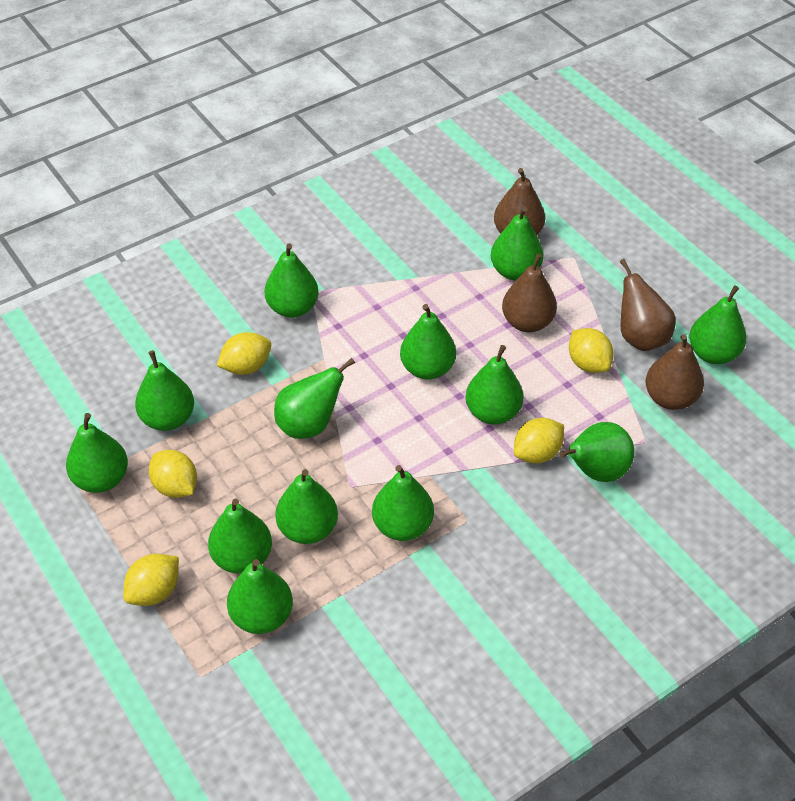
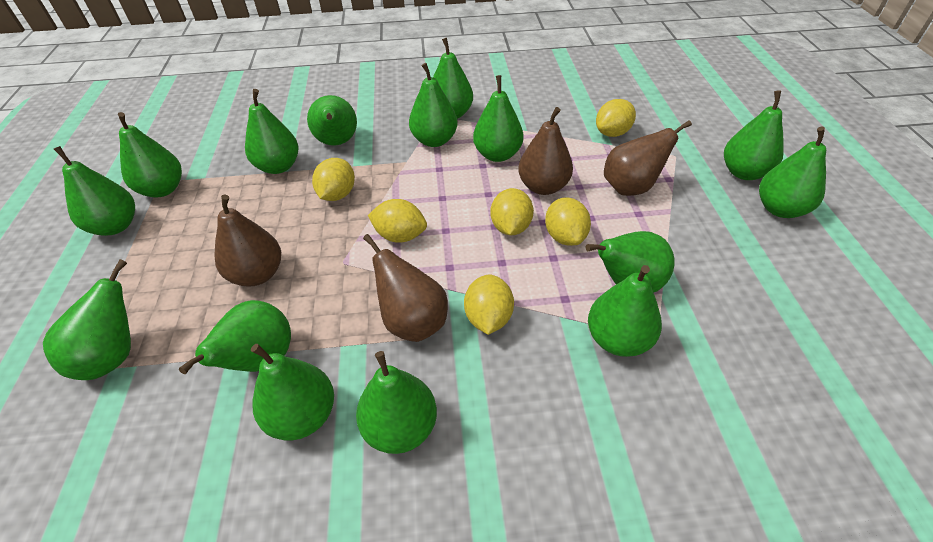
green pear: [66,413,128,493] [135,350,194,431] [208,498,272,573] [227,559,293,634] [264,243,319,318] [274,358,355,439] [275,469,338,544] [372,465,434,541] [400,304,456,379] [465,345,524,424] [491,207,543,281] [560,422,634,482] [689,285,747,364] = 13 -> [43,259,131,380] [54,146,135,236] [118,112,182,197] [179,300,291,374] [245,89,299,174] [251,344,334,440] [307,95,357,146] [356,351,437,454] [409,63,458,147] [433,38,473,119] [473,75,524,162] [586,231,675,293] [588,265,662,357] [724,90,784,180] [759,127,826,218] = 15
yellow lemon: [123,554,179,606] [149,450,197,498] [217,332,271,375] [514,418,564,464] [569,328,613,373] = 5 -> [312,158,355,201] [368,199,427,243] [464,274,514,335] [490,188,534,235] [545,197,591,246] [596,99,636,137] = 6

